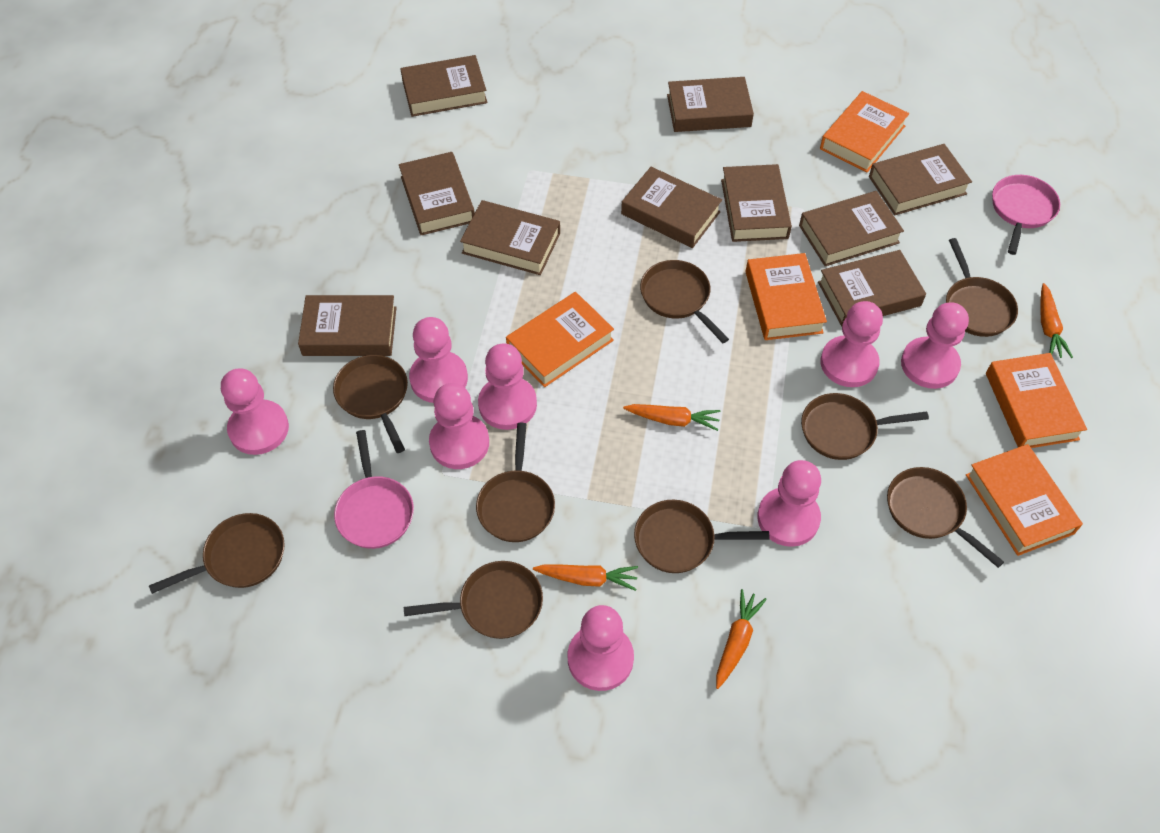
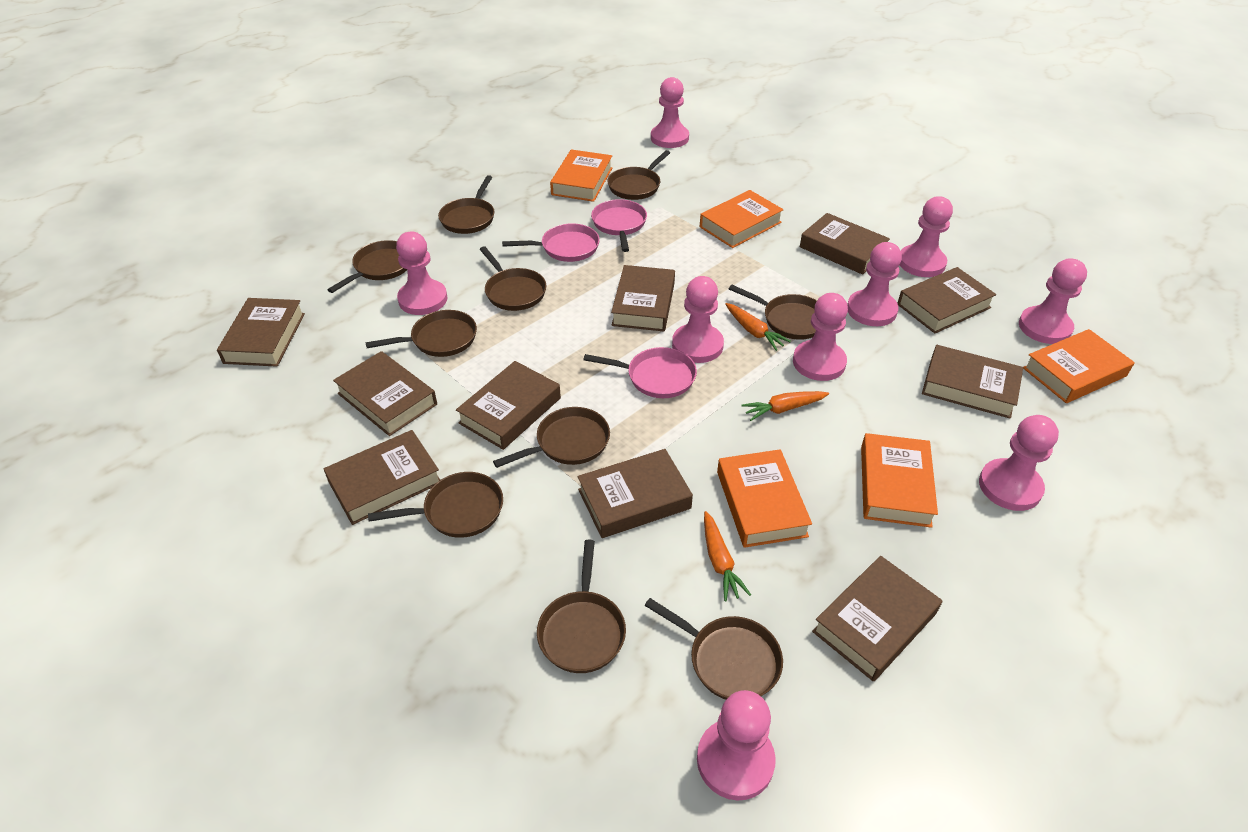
brown pan: [149,513,285,594] [333,355,408,453] [404,561,543,639] [476,423,555,542] [634,500,770,573] [640,260,729,343] [801,393,929,460] [887,467,1004,568] [946,238,1018,337] = 9 -> [327,240,407,293] [365,310,477,357] [368,472,503,538] [438,175,494,234] [480,246,546,311] [493,407,610,468] [537,540,626,673] [607,150,670,200] [645,598,783,700] [729,285,817,340] = 10
orange carrot: [533,564,638,591] [623,404,720,431] [716,589,767,689] [1040,283,1073,358] = 4 -> [704,511,751,601] [725,303,791,351] [742,391,829,421] = 3
pink pan: [334,430,414,549] [992,175,1060,255] = 2 -> [502,223,600,262] [583,347,697,398] [591,199,647,252] = 3
pink pawn: [221,368,289,455] [409,317,468,403] [429,383,489,469] [478,343,537,430] [567,605,634,691] [757,460,821,547] [821,301,883,387] [901,302,969,389] = 8 -> [396,231,448,315] [651,77,689,148] [672,276,724,363] [697,690,776,801] [793,293,848,381] [847,242,902,326] [900,196,953,277] [979,415,1059,511] [1019,258,1087,344] = 9

